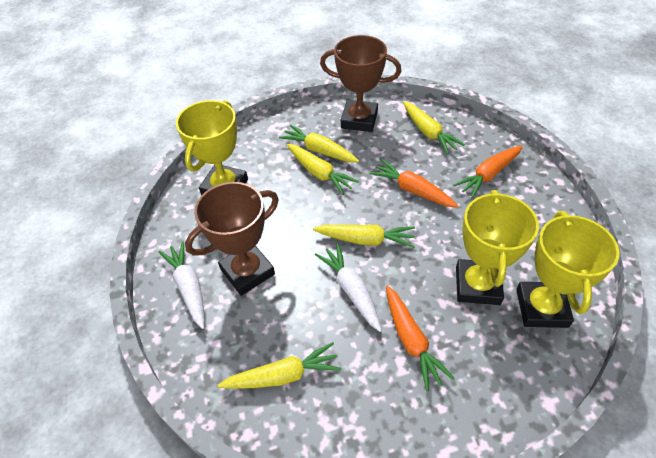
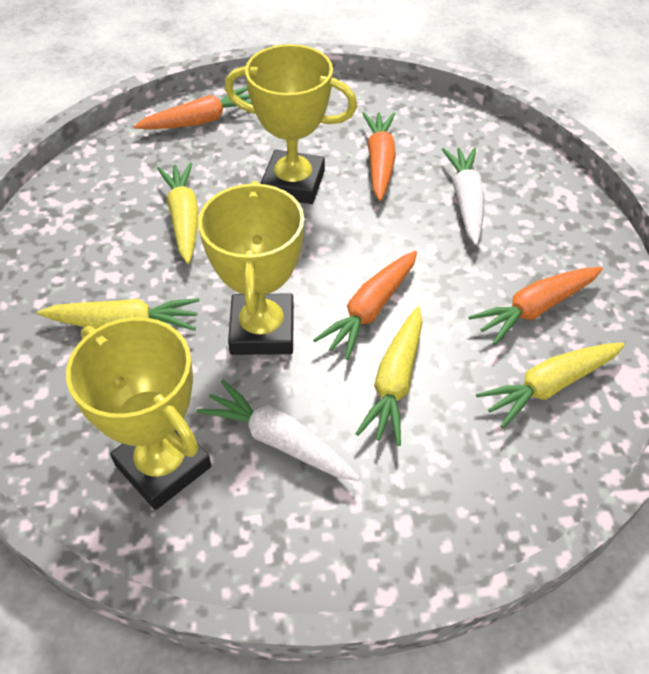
brown trophy: [185,182,279,296] [320,35,401,132] = 2 -> none = 0
orange carrot: [370,159,458,208] [386,286,455,391] [453,146,522,199] = 3 -> [134,87,252,130] [313,251,417,360] [362,112,396,201] [469,267,603,345] = 4
yellow carrot: [218,342,341,389] [279,125,359,162] [287,144,359,195] [313,225,415,248] [403,101,465,154] = 5 -> [37,298,199,331] [157,162,199,264] [355,307,423,446] [476,343,625,428] = 4

